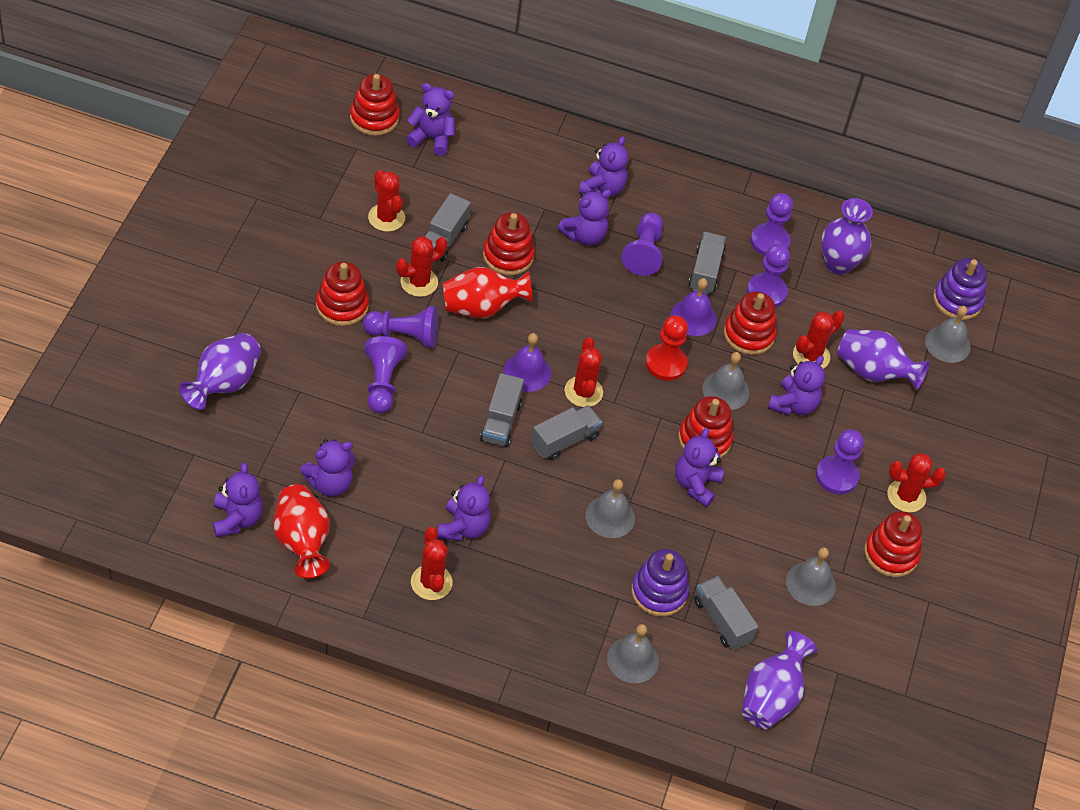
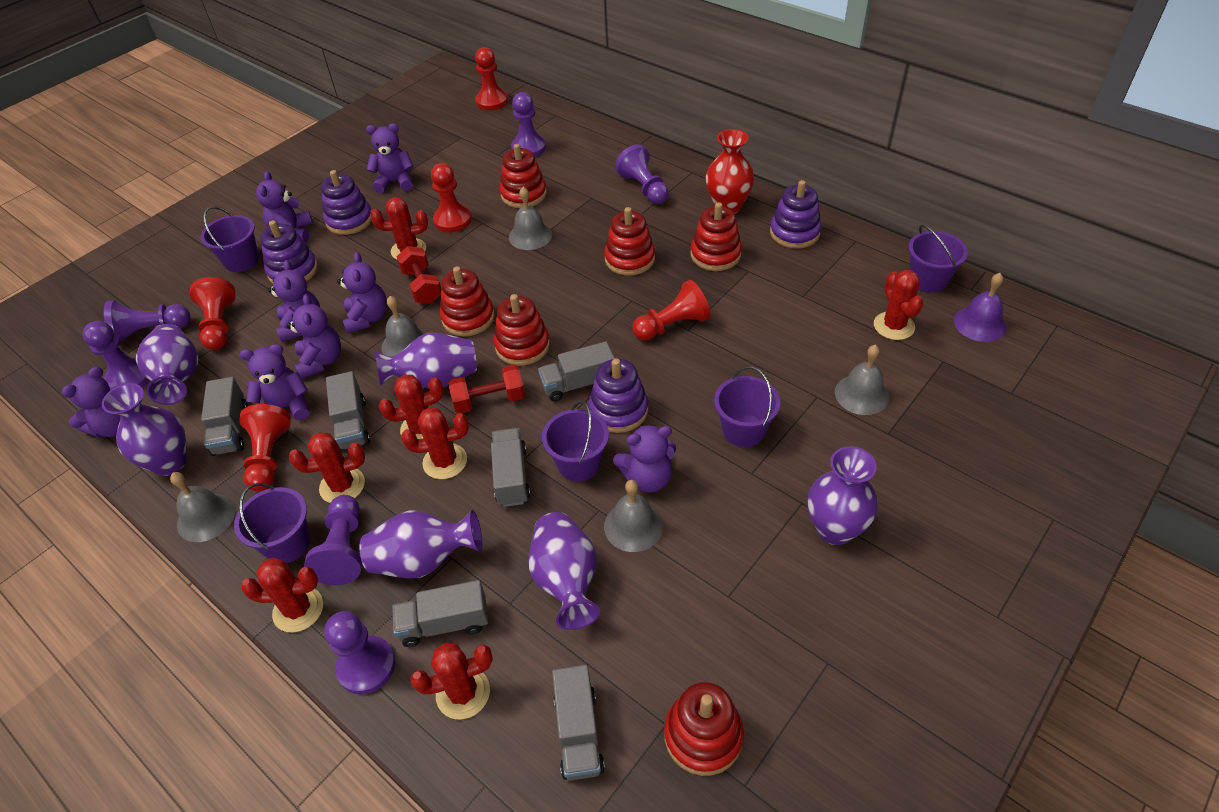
grey truck: [425,193,471,262] [480,373,524,447] [531,405,602,460] [688,232,726,294] [694,576,758,650] = 5 -> [201,377,248,456] [326,371,370,451] [393,580,488,647] [491,428,530,507] [538,341,615,402] [552,665,605,781] = 6
purple bell: [503,333,551,392] [671,278,717,336] = 2 -> [954,273,1006,342] = 1
purple bucket: none = 0 -> [200,206,259,272] [234,483,311,563] [542,401,609,482] [714,366,781,447] [908,225,968,293] = 5
purple stacking toy: [631,549,689,617] [933,258,987,320] = 2 -> [260,220,318,283] [321,170,372,235] [589,358,648,433] [770,180,821,249] = 4
purple vase: [179,333,261,410] [742,631,817,729] [821,198,873,275] [837,329,930,390] = 4 -> [102,383,187,476] [136,324,198,405] [360,510,482,579] [375,333,477,389] [528,512,600,630] [808,446,878,545] = 6
red cactus: [368,170,405,232] [396,236,447,297] [411,527,453,600] [565,337,603,407] [793,310,844,369] [887,453,946,513] = 6 -> [241,558,323,633] [289,432,365,503] [370,197,428,260] [379,375,444,439] [401,407,469,479] [410,643,493,720] [874,270,923,340] = 7
red dumbbell: none = 0 -> [396,246,441,304] [448,365,525,413] = 2
red pawn: [646,315,688,381] = 1 -> [190,277,236,350] [239,404,291,492] [431,163,471,232] [475,47,508,110] [632,280,711,341] = 5
red vase: [273,484,330,578] [443,267,532,318] = 2 -> [706,129,754,214] = 1

